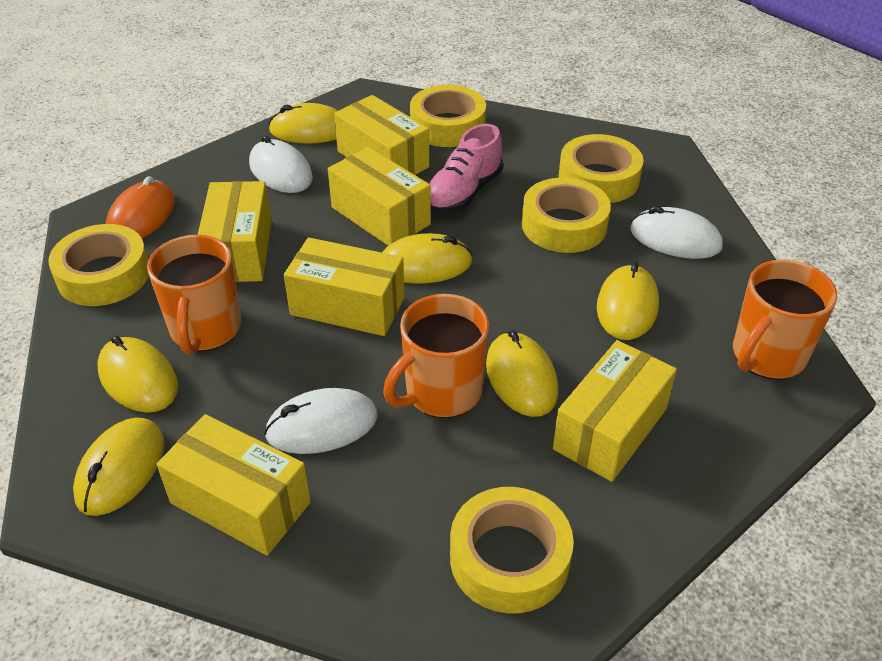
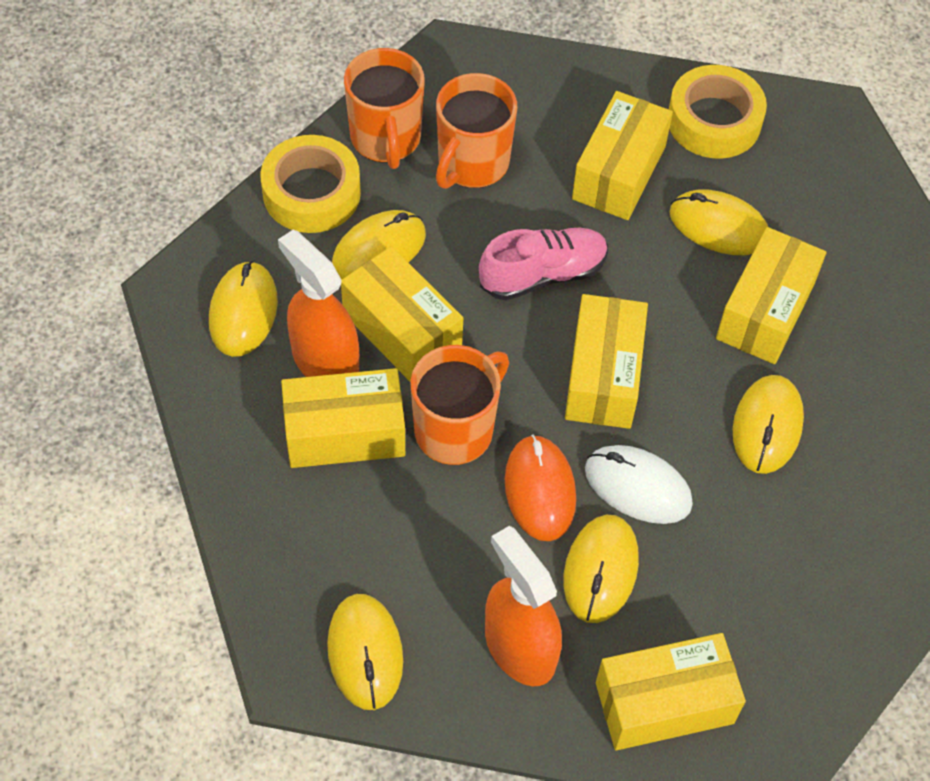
orange spray bottle: none = 0 -> [278,229,359,377] [485,526,562,686] = 2
white mouse: [249,135,313,193] [264,388,378,454] [630,206,723,259] = 3 -> [585,445,693,524] = 1
yellow tape: [48,224,149,306] [410,85,486,147] [450,487,574,614] [522,177,611,253] [559,134,644,203] = 5 -> [260,135,361,233] [669,65,767,159] = 2

